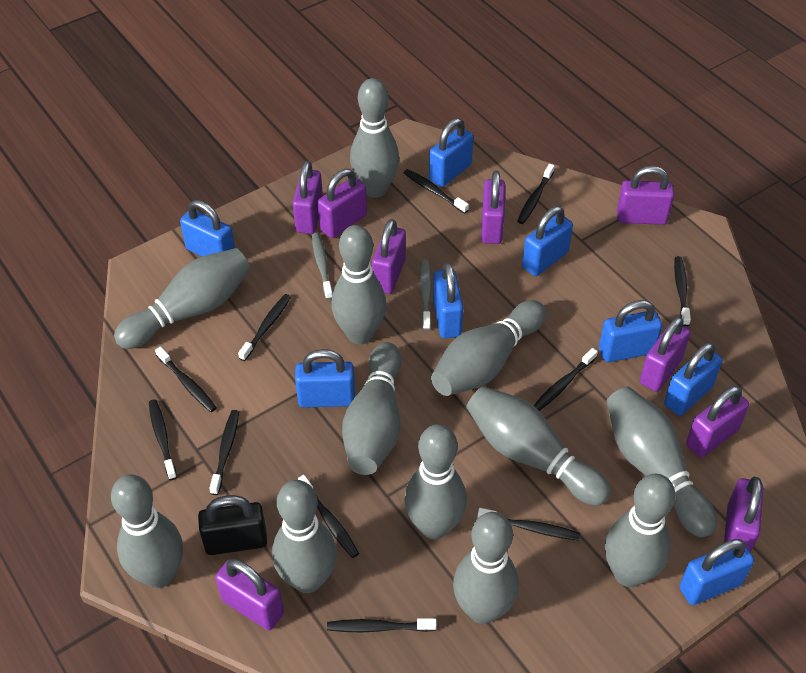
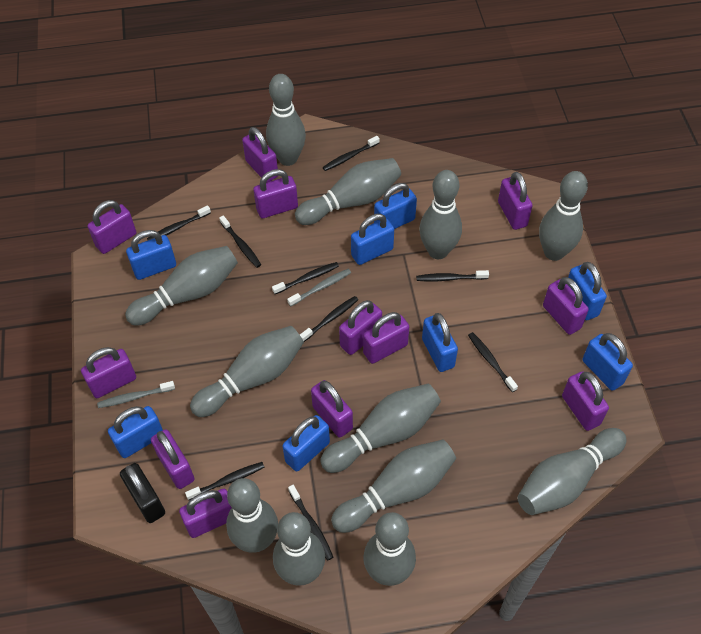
black toothbrush: [149,399,177,480] [155,347,217,412] [209,410,239,495] [238,294,291,361] [298,475,359,558] [327,618,437,632] [404,169,469,214] [477,508,580,541] [517,164,555,224] [533,348,598,411] [674,256,691,326] = 11 -> [147,205,211,240] [185,462,264,500] [219,216,261,268] [272,262,339,294] [288,485,333,561] [300,296,358,342] [323,136,380,171] [416,270,489,282] [468,332,518,392] = 9
purple padlock: [215,559,284,630] [293,161,323,234] [318,169,367,238] [372,219,406,294] [481,171,505,244] [617,166,674,225] [640,317,691,392] [686,386,749,458] [724,477,763,552] = 9 -> [81,347,136,398] [87,200,136,254] [151,429,195,489] [179,489,232,538] [242,127,278,182] [253,169,298,218] [311,380,353,438] [339,300,382,355] [363,312,409,364] [498,172,533,230] [543,277,589,335] [562,371,609,431] = 12

